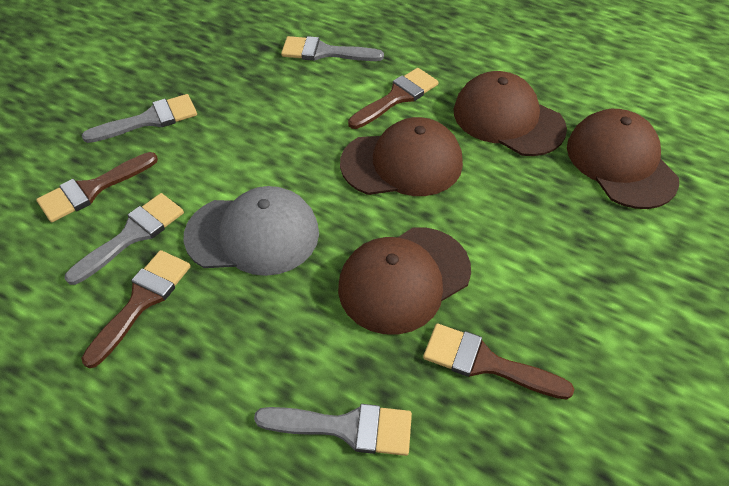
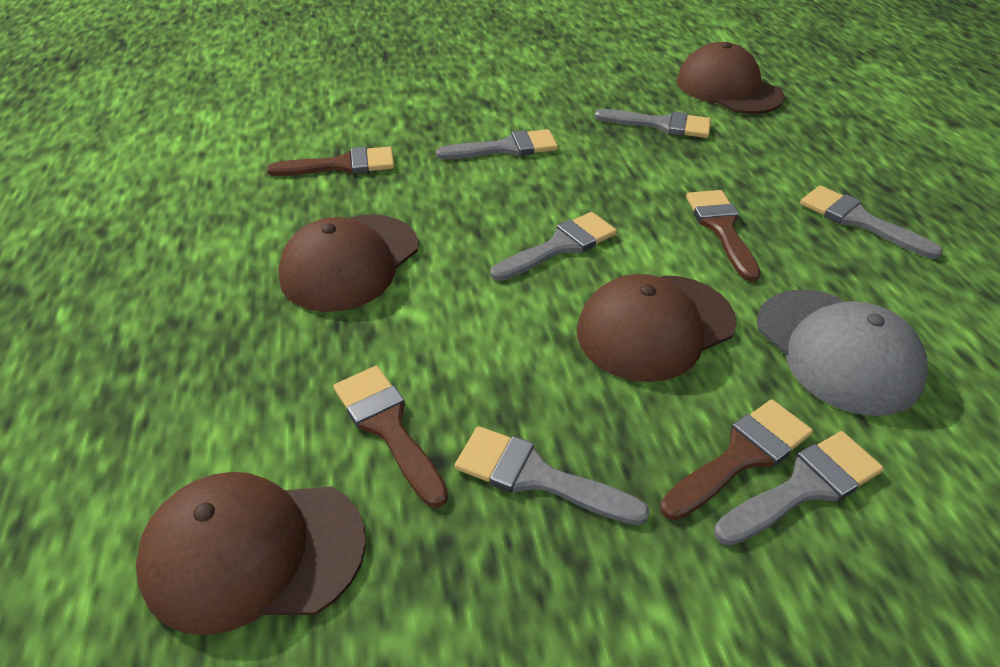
grey brush: [64,193,184,285] [82,94,197,143] [254,404,412,456] [281,36,384,61] = 4 -> [436,129,558,160] [455,426,650,525] [491,212,617,281] [594,109,711,138] [714,431,884,546] [800,186,943,259] = 6

